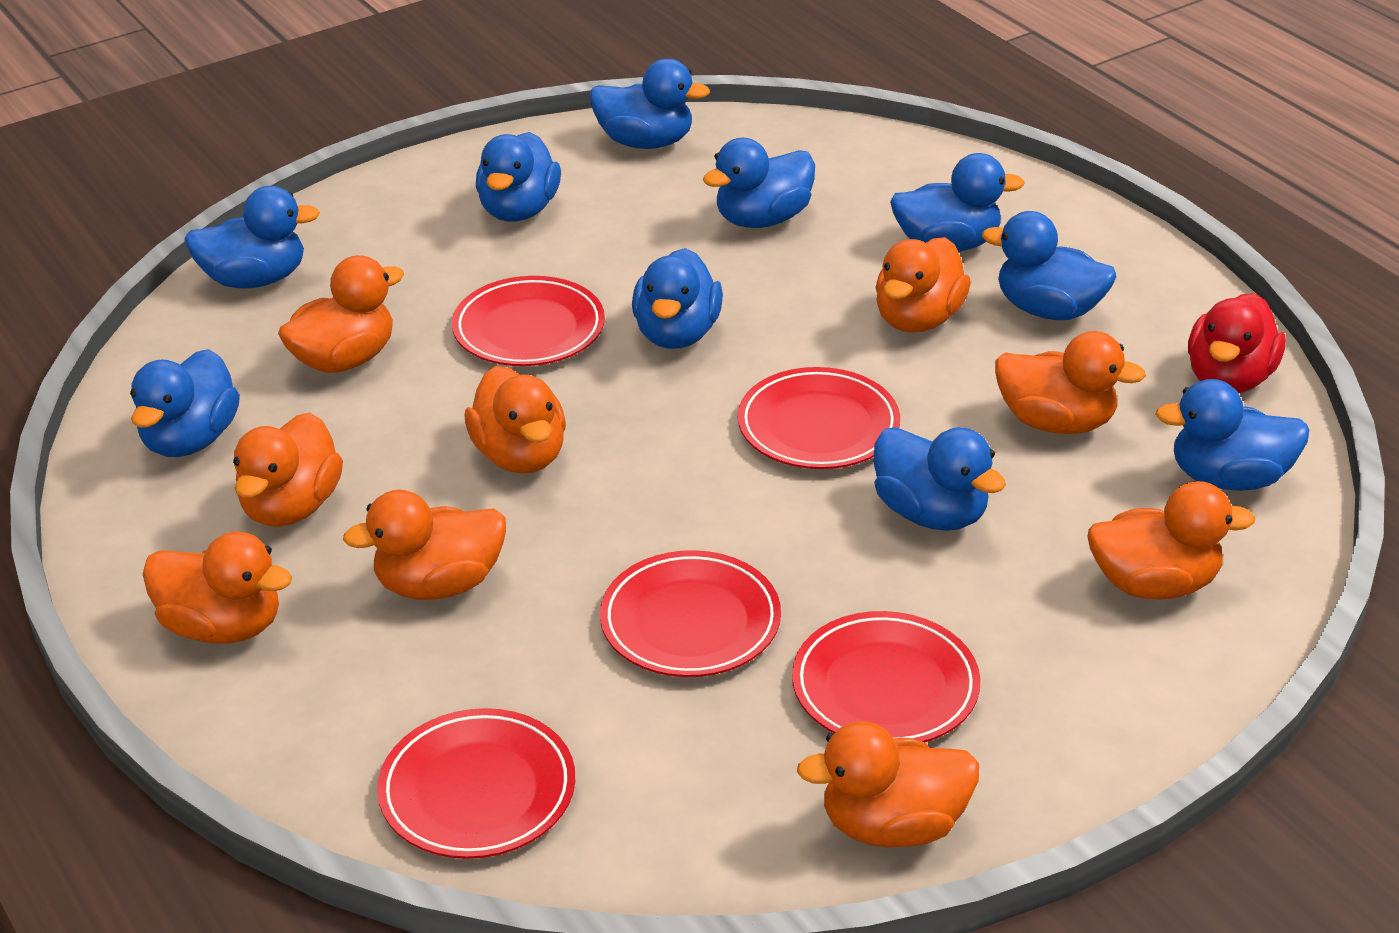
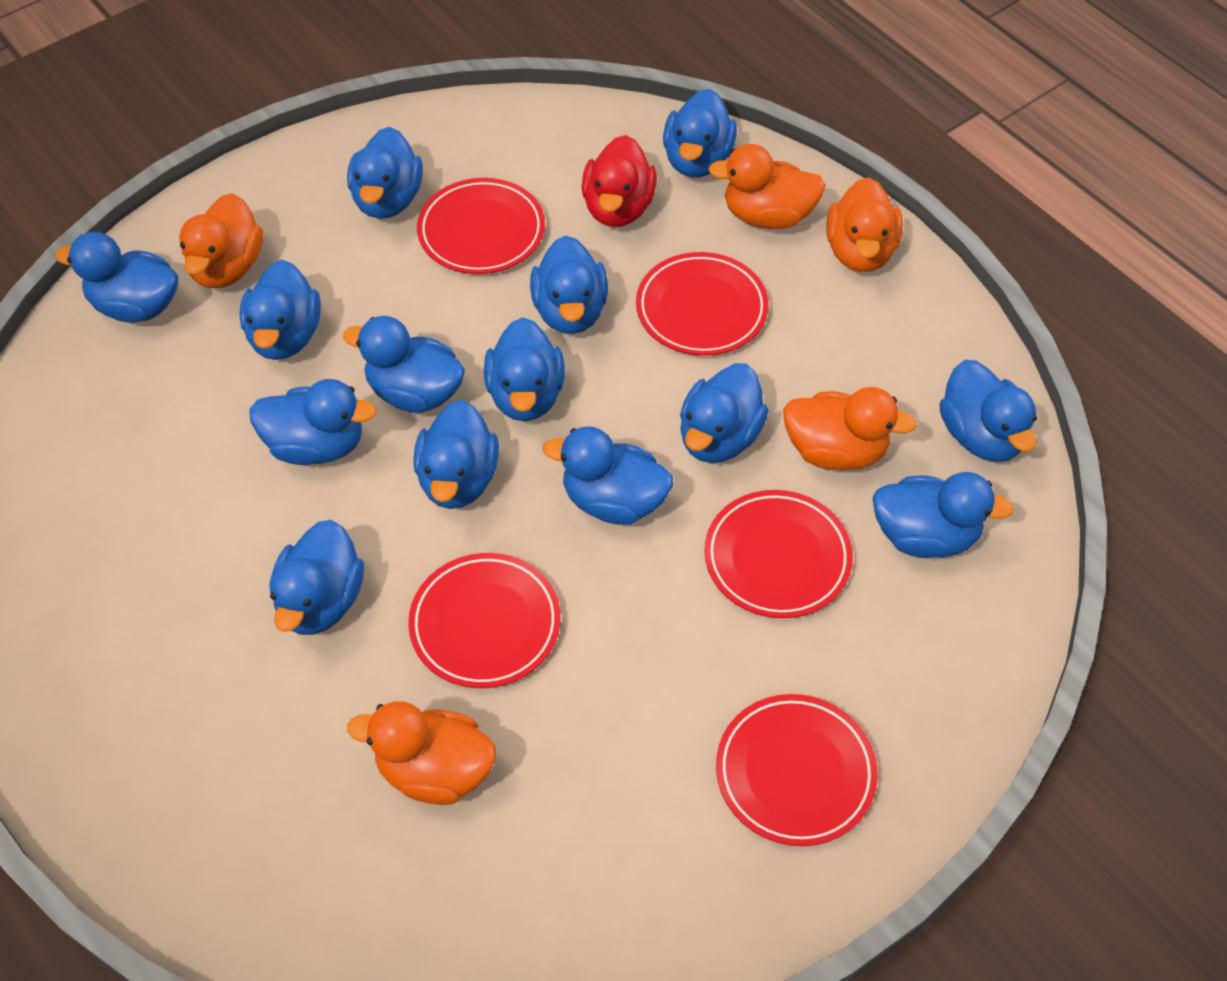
blue duck: [130,349,240,457] [184,186,320,289] [476,132,561,222] [590,59,710,149] [632,248,723,349] [703,138,815,228] [873,427,1006,531] [890,153,1025,252] [982,211,1116,320] [1155,379,1309,491] = 10 -> [55,232,178,323] [240,260,321,360] [249,379,377,465] [269,520,364,635] [343,316,465,413] [347,127,423,219] [413,400,499,509] [484,317,565,421] [530,235,608,334] [543,426,673,525] [663,89,737,177] [680,363,768,463] [873,472,1014,558] [939,360,1037,462] = 14
orange duck: [143,531,292,644] [233,413,343,527] [278,255,404,373] [343,490,506,600] [465,366,566,474] [797,722,979,848] [875,237,971,333] [995,331,1146,434] [1087,481,1256,600] = 9 -> [179,193,263,288] [347,701,496,805] [708,144,826,229] [783,387,917,470] [826,177,903,272] = 5

